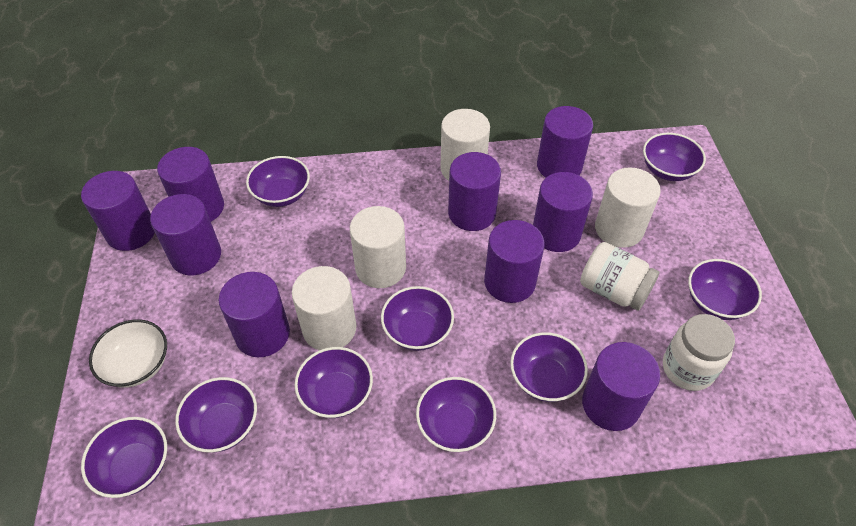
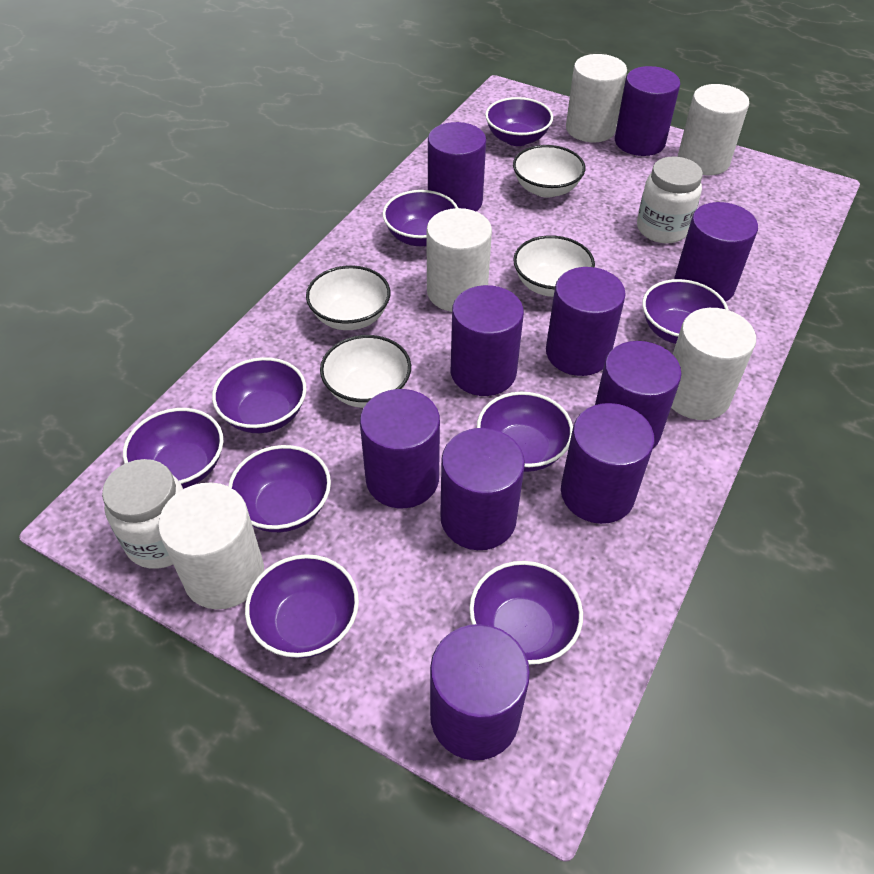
purple cylinder: [81,171,155,251] [150,194,221,275] [157,147,224,221] [218,272,290,357] [448,152,501,231] [484,220,544,303] [533,172,593,252] [537,106,593,177] [582,342,660,431] = 9 -> [360,389,440,508] [428,122,486,212] [430,624,530,760] [440,428,525,550] [451,285,524,396] [546,267,626,376] [561,403,654,524] [595,341,681,448] [615,66,680,156] [674,202,758,302] = 10
white bowl: [89,319,167,388] = 1 -> [306,265,390,330] [320,335,411,408] [513,145,585,198] [513,235,595,297] = 4
white cylinder: [292,266,356,350] [350,206,406,288] [441,109,490,181] [595,168,661,248] = 4 -> [158,482,264,609] [427,208,492,312] [566,54,627,142] [671,308,756,420] [678,84,749,175] = 5

